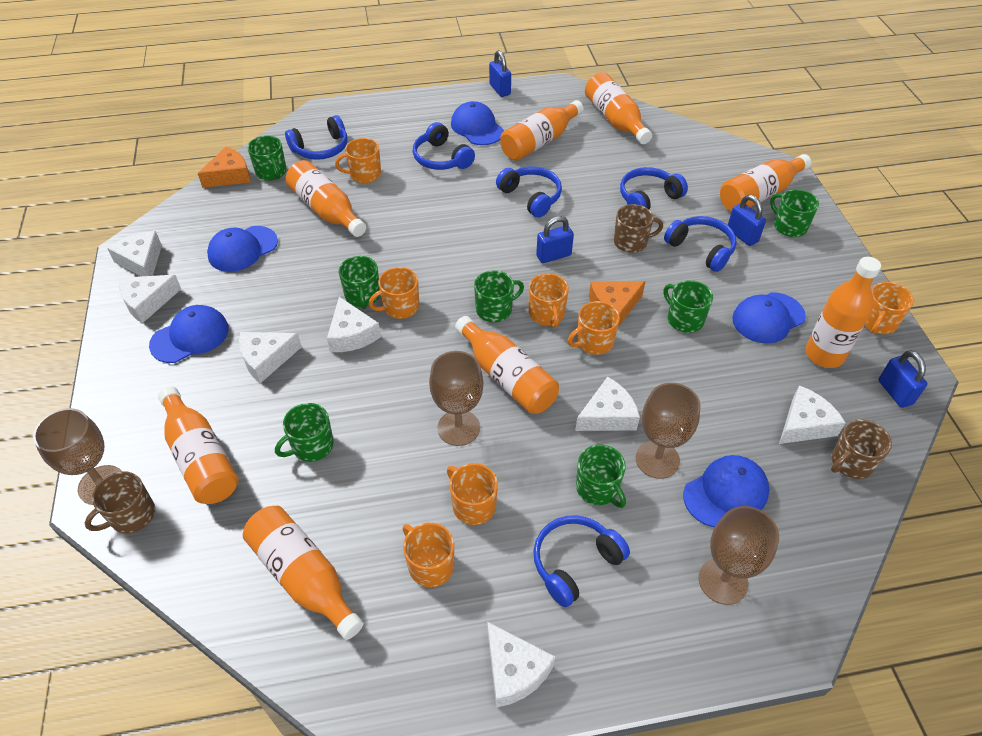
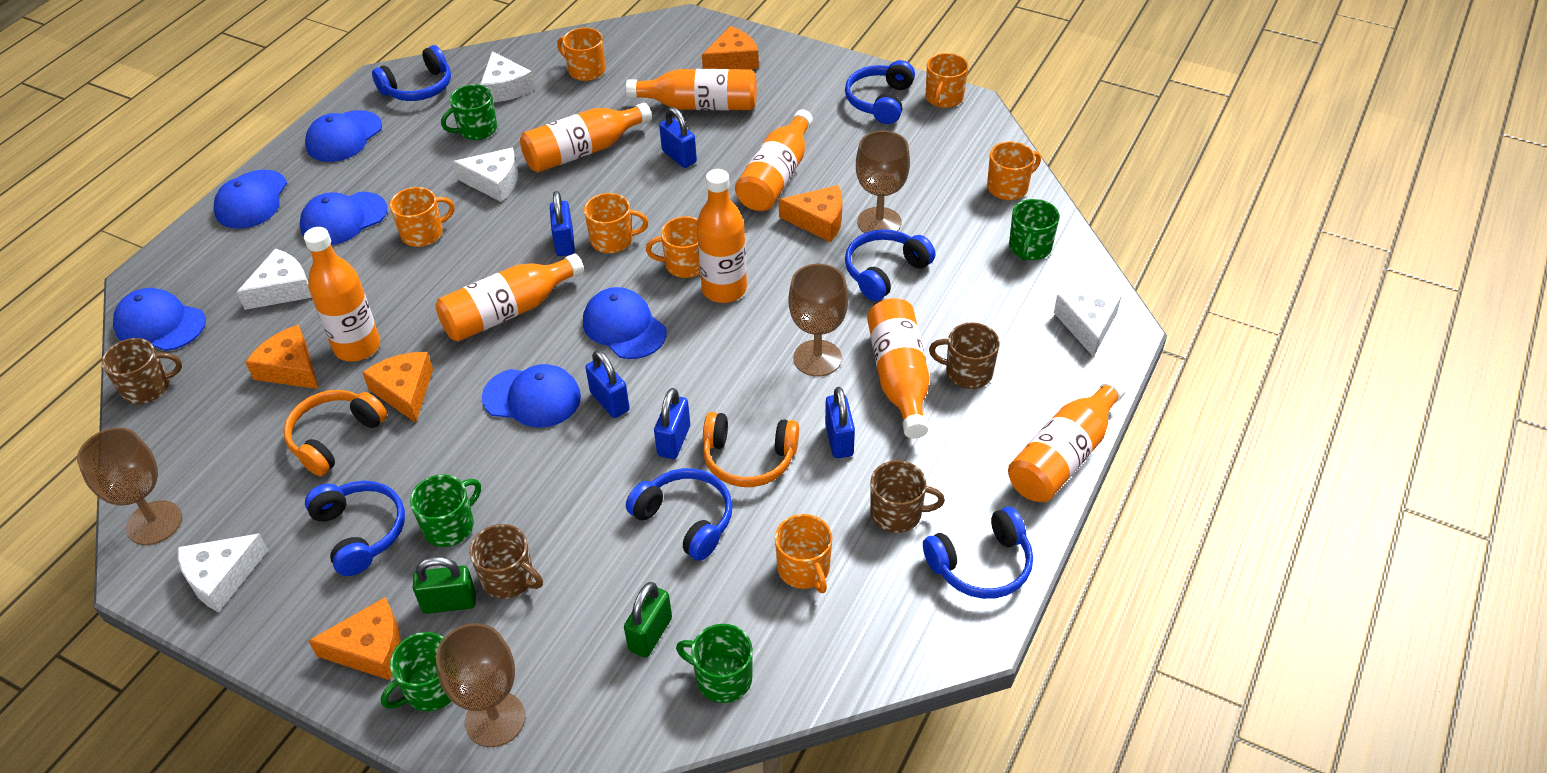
blue cap: [149,305,229,363] [207,226,278,272] [451,101,504,145] [683,455,770,528] [732,292,806,344] = 5 -> [113,288,206,351] [214,170,287,229] [300,192,387,245] [305,110,382,162] [482,364,581,428] [583,287,667,359] = 6
blue padlock: [489,50,511,97] [536,216,574,263] [728,195,766,246] [878,350,927,408] = 4 -> [550,191,575,256] [585,350,630,418] [654,388,690,459] [659,107,697,168] [825,387,855,458] = 5
brown mug: [85,471,155,534] [614,204,663,253] [831,419,892,479] = 3 -> [101,338,182,404] [469,524,543,599] [870,460,945,533] [929,322,1000,389] = 4
green mug: [247,136,287,181] [275,403,334,462] [339,256,380,309] [474,270,524,322] [576,445,626,508] [664,280,713,333] [770,189,819,237] = 7 -> [381,632,451,711] [410,474,481,547] [441,84,497,140] [676,624,753,703] [1009,199,1060,261] = 5
green padlock: none = 0 -> [413,557,476,614] [624,582,672,658] = 2
orange cheese: [198,147,251,188] [589,281,646,327] = 2 -> [245,325,319,389] [308,597,401,680] [362,352,433,423] [702,26,759,69] [779,185,842,242] = 5
orange headphones: none = 0 -> [284,390,387,476] [703,412,799,487] = 2
white cheese: [107,231,162,276] [119,275,181,323] [239,332,302,383] [327,297,381,352] [487,622,555,707] [575,377,640,431] [779,385,846,444] = 7 -> [178,533,268,612] [237,248,312,310] [453,147,518,202] [480,51,535,102] [1054,289,1122,357] = 5

